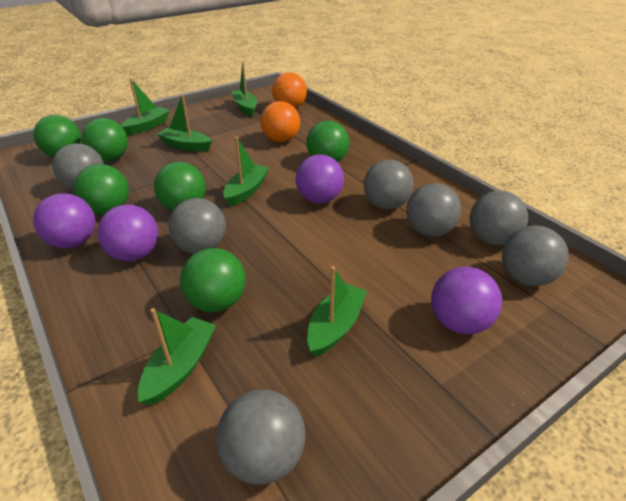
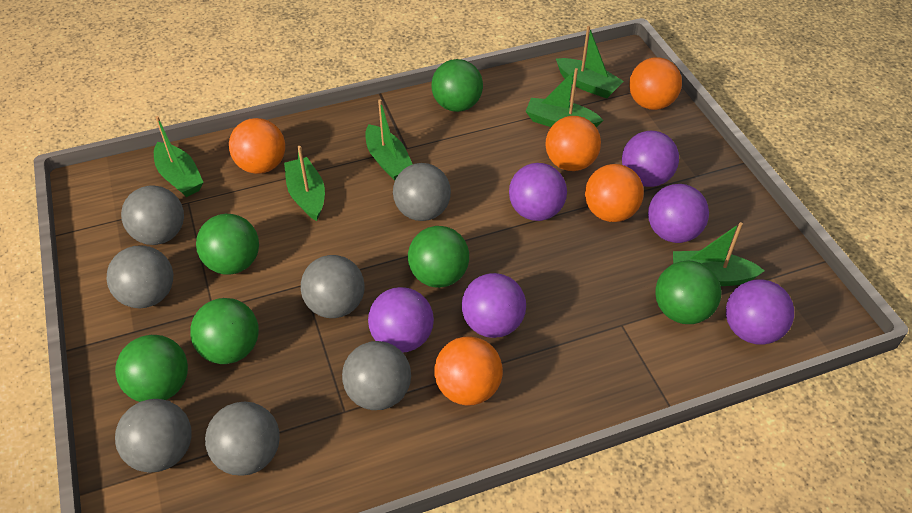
orange ball: [260,101,300,142] [272,72,307,108] = 2 -> [229,118,285,174] [434,336,503,405] [545,116,601,171] [585,164,644,222] [629,57,682,110] = 5
purple ball: [33,193,95,248] [97,204,158,261] [296,154,344,204] [431,267,502,334] = 4 -> [368,287,434,353] [462,273,526,338] [509,163,567,221] [622,131,679,187] [648,184,709,243] [726,280,794,345] = 6

